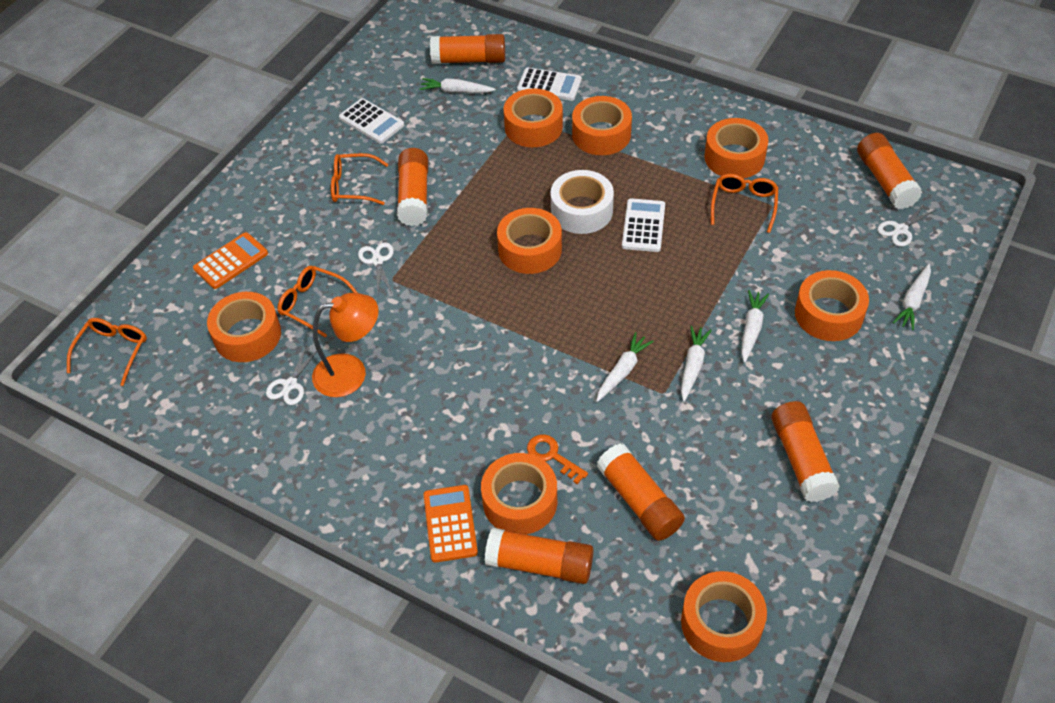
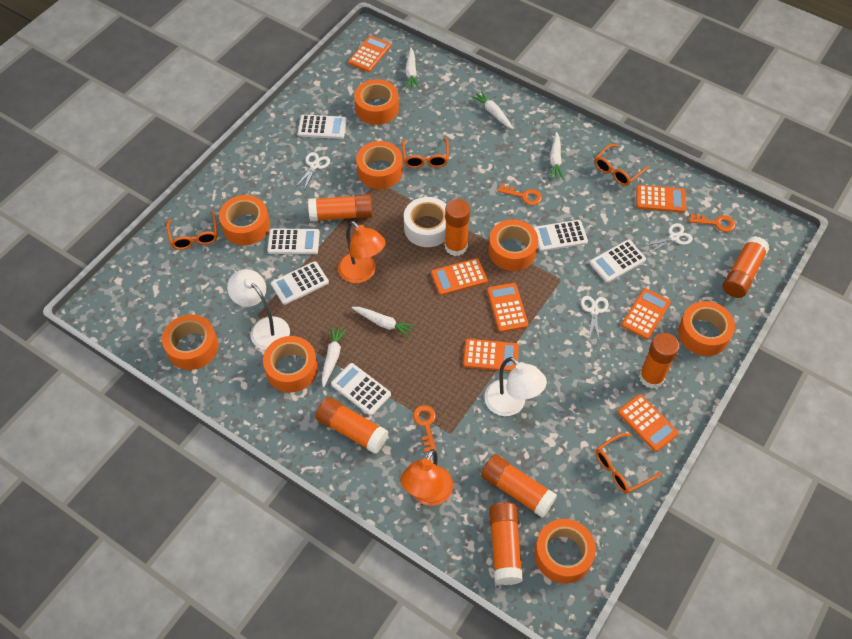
orange calculator: [193,232,268,289] [423,485,478,563] = 2 -> [348,35,391,72] [431,258,488,295] [463,339,519,372] [487,283,528,332] [618,394,679,452] [621,288,671,340] [636,185,686,213] = 7
orange glue stick: [397,148,428,226] [430,34,505,64] [485,528,594,584] [597,444,685,541] [771,401,840,502] [857,133,922,209] = 6 -> [308,194,372,222] [315,397,388,454] [445,199,470,256] [481,454,557,518] [489,502,523,585] [639,333,679,389] [723,236,769,298] = 7
orange key: [527,434,588,484] = 1 -> [413,405,436,452] [498,183,542,205] [689,213,735,232] = 3
orange lamp: [312,293,379,397] = 1 -> [338,221,386,283] [401,449,453,506] = 2
white calculator: [339,98,404,143] [517,67,582,101] [622,198,665,252] = 3 -> [267,229,320,254] [271,261,329,305] [298,115,347,139] [331,363,391,416] [534,220,588,251] [590,240,646,283] = 6
white lamp: none = 0 -> [227,269,290,350] [484,357,547,416] = 2

